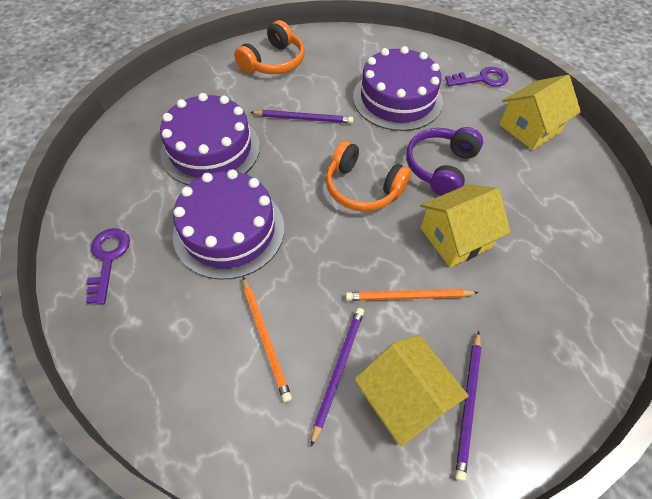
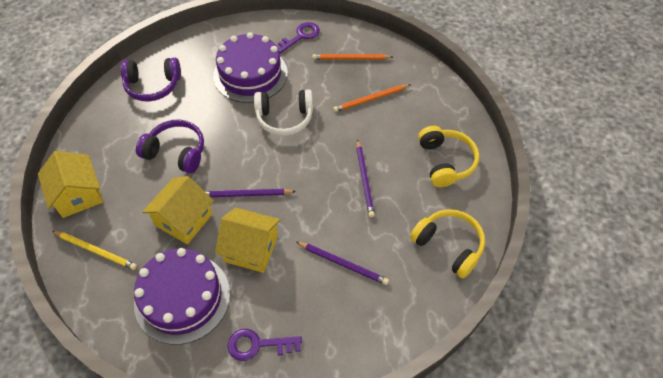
orange headphones: [234,20,304,74] [326,141,411,212] = 2 -> none = 0
purple cake: [160,93,260,185] [173,170,284,280] [353,46,443,131] = 3 -> [134,248,230,345] [213,32,288,103] = 2
purple headphones: [406,127,483,196] = 1 -> [120,58,181,102] [136,120,204,174] = 2
white headphones: none = 0 -> [254,89,313,136] = 1
yellow headphones: none = 0 -> [410,209,485,278] [418,126,480,187] = 2
yellow pencil: none = 0 -> [53,231,137,270] = 1

